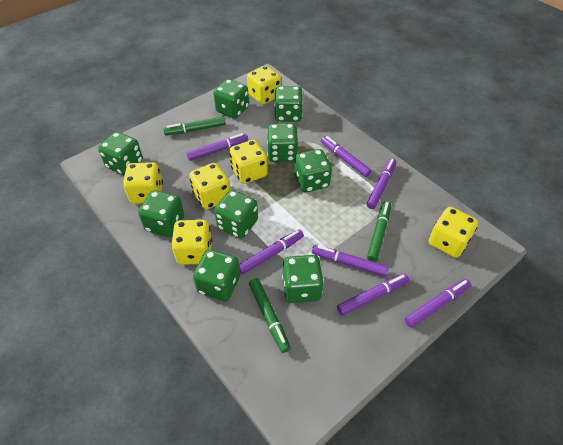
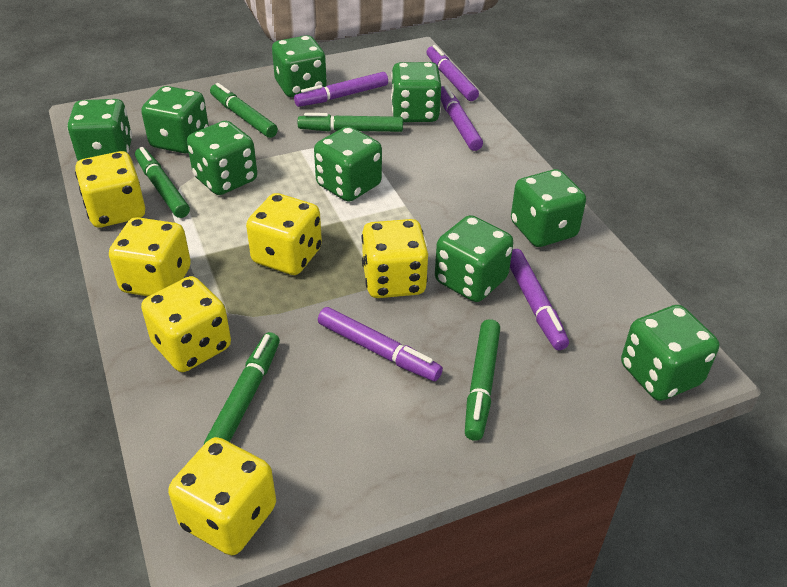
green marker: [163,117,225,135] [249,278,291,353] [367,201,391,262] = 3 -> [135,147,190,218] [204,332,280,444] [210,83,278,138] [298,113,403,132] [465,319,500,441] = 5
purple marker: [187,133,248,161] [239,229,304,274] [312,245,389,276] [321,136,372,177] [337,273,409,316] [367,158,396,209] [405,279,471,328] = 7 -> [294,72,388,107] [318,307,443,381] [427,45,479,101] [441,85,483,151] [510,249,569,350] = 5

